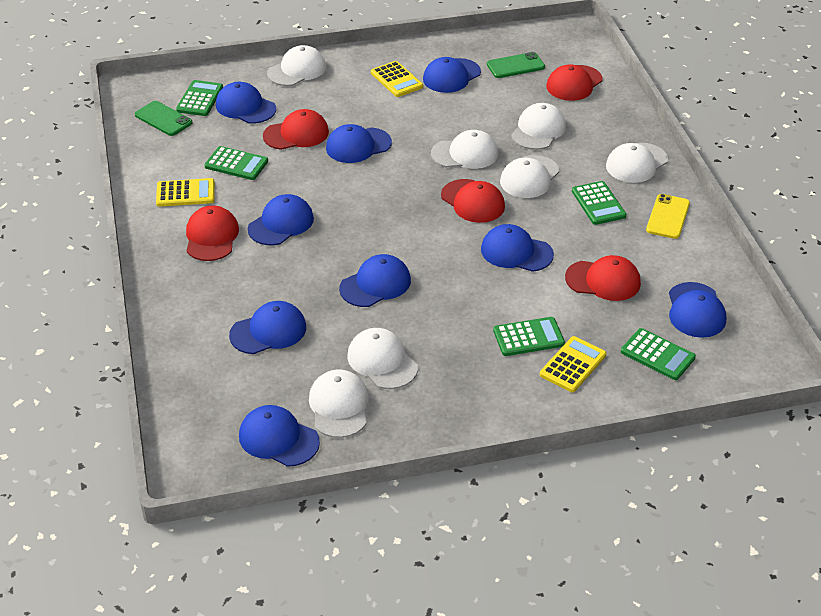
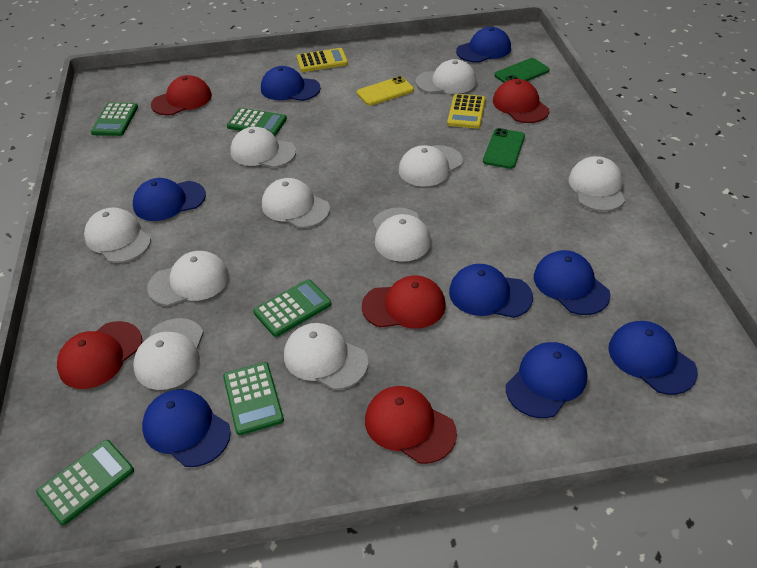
blue cap: [216,82,276,124] [229,301,306,354] [239,405,320,467] [248,194,314,245] [326,124,392,163] [339,254,411,307] [423,57,481,93] [481,224,554,272] [669,282,726,338] = 9 -> [133,178,206,221] [142,389,231,467] [261,66,321,101] [449,264,533,318] [456,27,511,63] [506,342,587,418] [534,250,611,315] [608,321,698,395] = 8
white cap: [267,45,326,86] [309,370,369,438] [347,328,418,389] [431,130,498,169] [500,155,559,198] [511,103,566,150] [606,143,668,183] = 7 -> [84,207,151,263] [133,318,204,390] [147,251,229,306] [230,127,296,168] [262,178,330,228] [284,323,368,390] [373,208,431,262] [399,145,463,187] [416,59,477,94] [569,156,625,211] = 10
yellow calculator: [156,178,215,207] [371,61,423,97] [540,336,606,392] = 3 -> [297,48,348,72] [447,94,486,129] = 2

